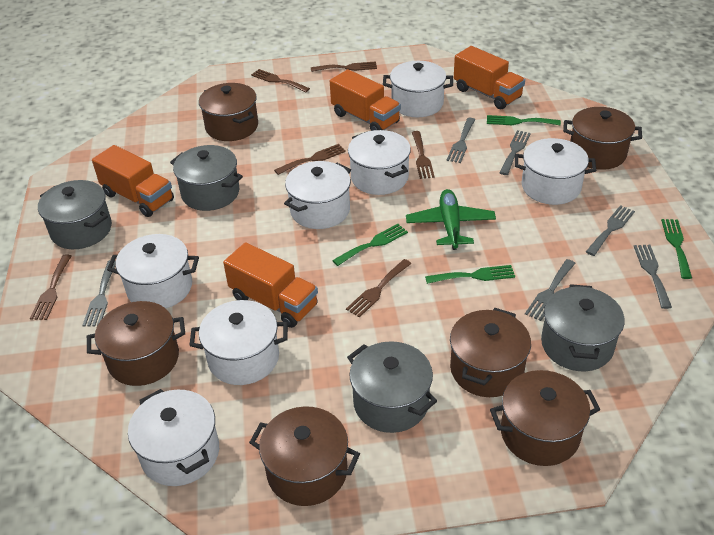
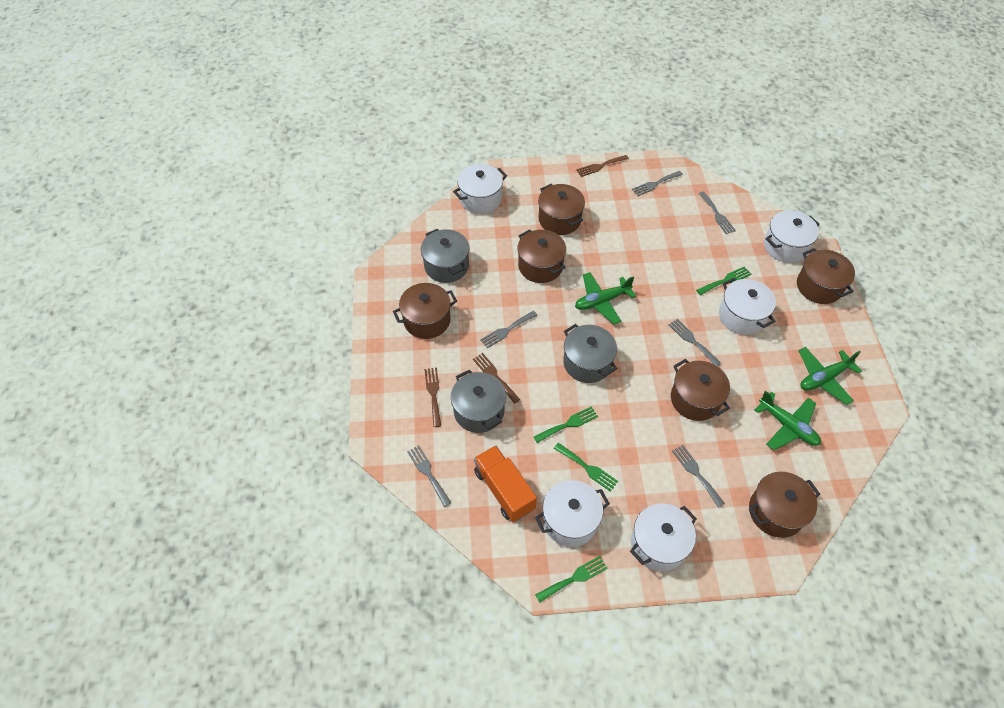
brown fork: [30,255,72,320] [251,69,310,92] [274,144,346,175] [311,61,377,72] [346,259,412,317] [412,131,435,179] = 6 -> [424,368,441,427] [473,353,520,404] [576,155,629,177] = 3
green plane: [406,189,496,250] = 1 -> [575,272,636,324] [754,391,821,450] [799,347,862,405] = 3
grey pot: [38,180,112,249] [170,145,243,211] [347,341,437,433] [541,284,625,371] = 4 -> [421,229,470,283] [451,370,506,433] [563,324,617,383] = 3
orange truck: [92,145,174,217] [223,242,318,328] [330,69,401,131] [454,46,525,109] = 4 -> [474,445,537,522] = 1
white pot: [107,234,199,308] [128,389,219,486] [189,300,288,385] [284,161,351,229] [348,130,411,195] [383,61,453,117] [515,138,596,205] = 7 -> [453,164,507,214] [535,480,610,547] [630,504,697,571] [719,278,776,335] [764,210,820,263] = 5

